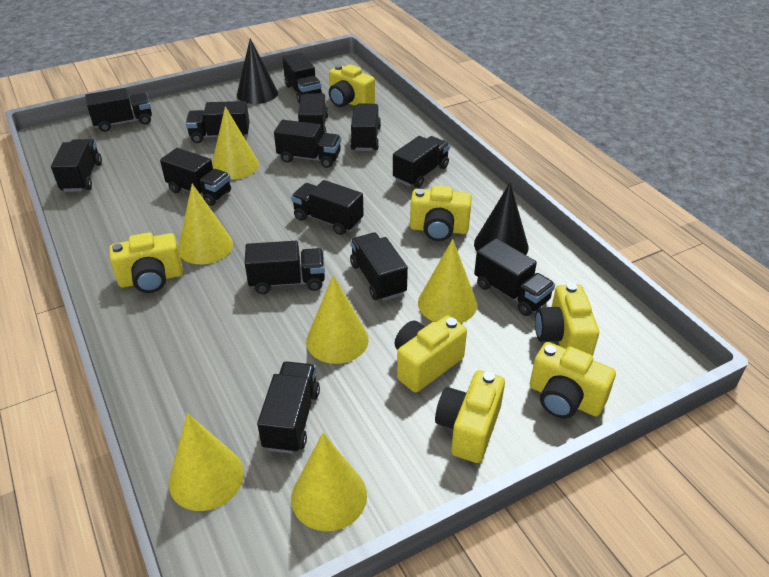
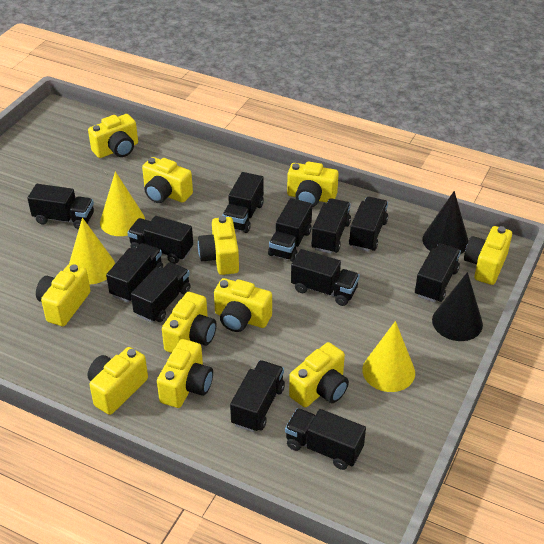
black truck: [51,139,102,192] [85,88,152,132] [160,148,231,206] [185,101,249,143] [245,241,325,294] [257,362,320,454] [274,120,341,168] [283,53,322,104] [291,180,364,235] [298,93,329,135] [350,103,381,151] [350,233,408,301] [393,136,450,188] [474,238,555,316] = 14 -> [27,184,94,230] [106,243,163,302] [127,216,193,264] [131,262,191,323] [222,172,264,233] [230,360,285,432] [268,198,312,262] [285,408,366,470] [291,249,360,306] [311,198,351,254] [349,197,388,252] [415,243,461,302] = 12
yellow camera: [109,232,183,293] [329,64,375,107] [395,315,467,393] [410,186,472,241] [435,370,505,463] [530,342,616,418] [535,283,599,356] = 7 -> [36,264,91,326] [88,114,138,158] [88,347,148,415] [142,157,193,203] [157,339,213,408] [162,292,217,353] [197,216,239,275] [214,278,272,332] [287,161,339,207] [289,342,349,407] [464,226,512,285] = 11
yellow cone: [169,413,244,511] [178,184,233,264] [212,106,259,180] [291,433,367,531] [306,275,369,364] [418,239,477,323] = 6 -> [69,218,115,285] [100,171,145,236] [362,321,415,392] = 3

